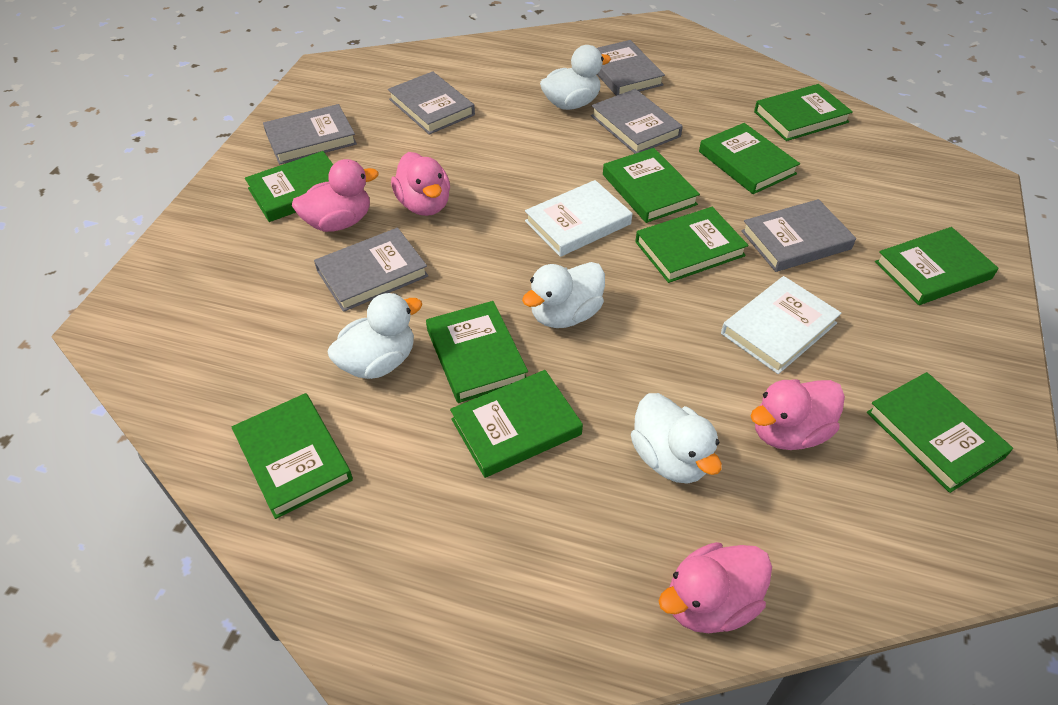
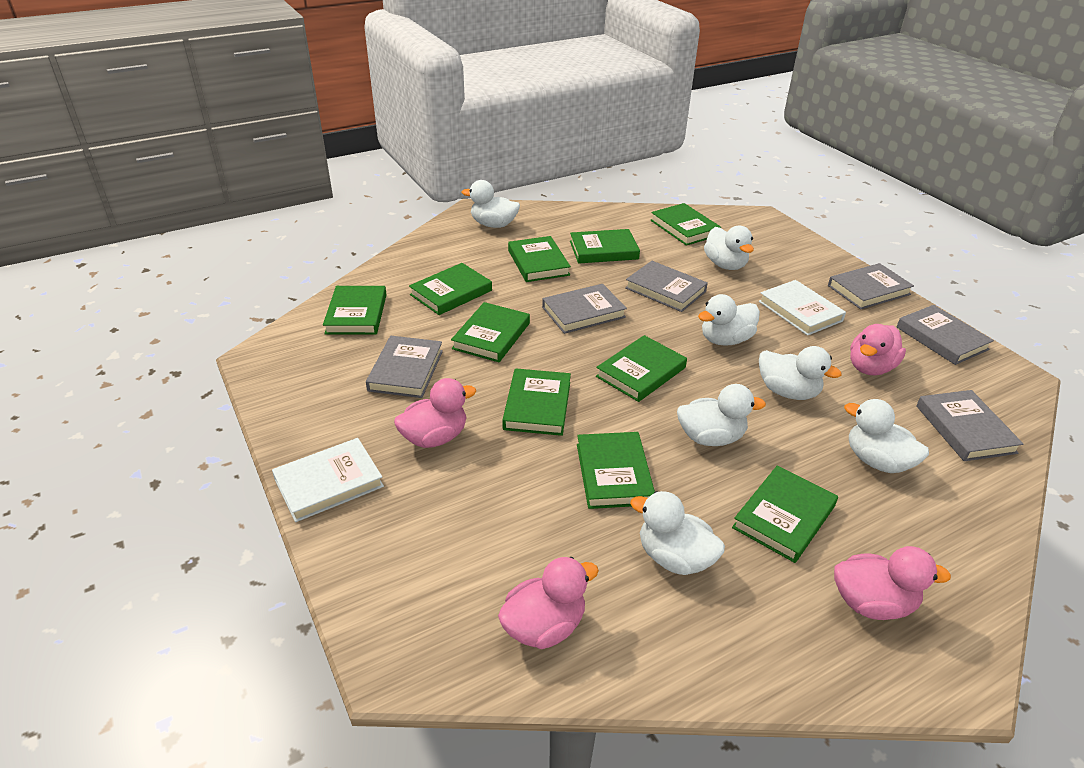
white duck: [327,293,422,379] [522,262,605,328] [540,45,611,110] [631,393,722,484] = 4 -> [462,180,520,228] [630,491,725,575] [677,384,766,446] [698,294,760,346] [704,226,754,270] [759,346,842,400] [844,399,929,473] = 7

